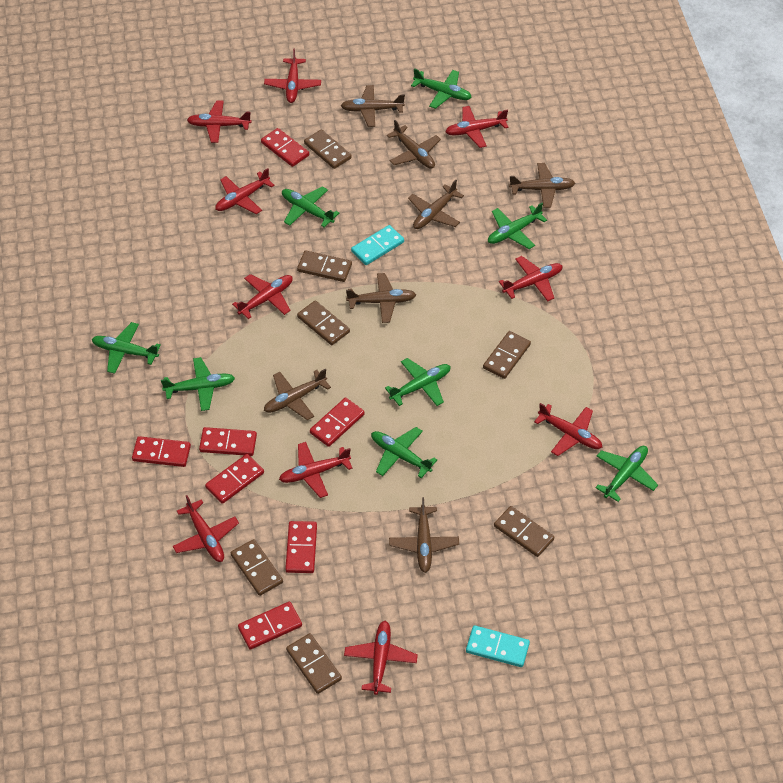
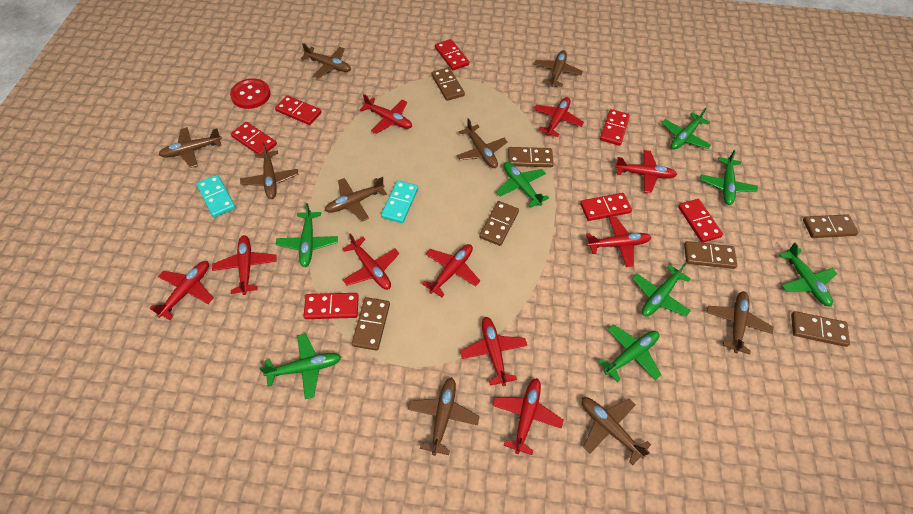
brown plane: [264,369,331,420] [341,85,405,127] [346,273,416,323] [387,120,441,169] [389,497,459,573] [408,180,464,229] [509,163,575,208] = 7 -> [159,127,222,168] [240,143,298,199] [301,43,351,78] [325,177,387,221] [408,377,480,456] [457,118,508,168] [534,50,583,87] [581,397,651,465] [706,291,773,355] = 9
red button: none = 0 -> [230,78,270,109] = 1

